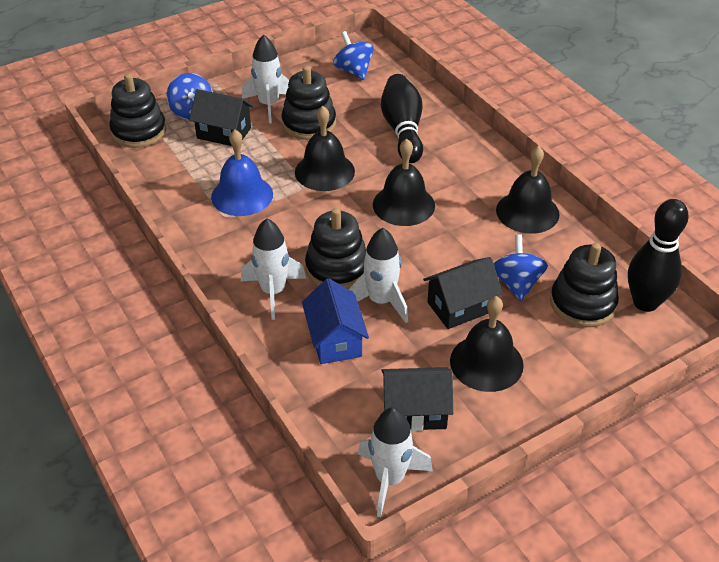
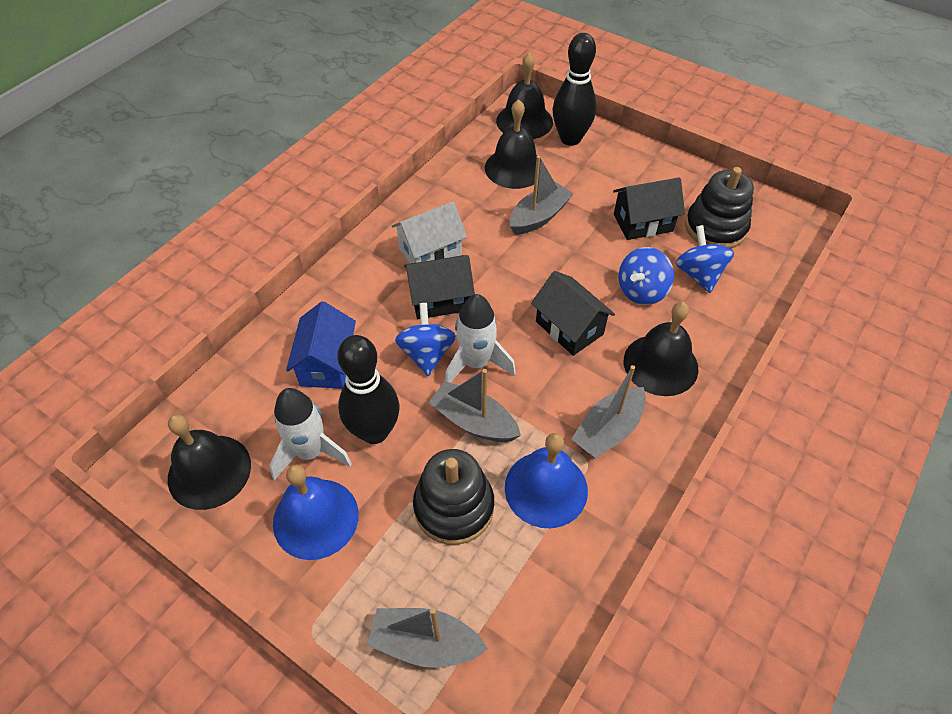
black stacking toy: [109,73,166,148] [281,66,336,140] [305,208,366,289] [550,243,619,327] = 4 -> [413,449,494,545] [685,167,754,249] = 2
blue bell: [211,129,273,216] = 1 -> [273,465,359,560] [505,433,588,528] = 2
grey boat: none = 0 -> [367,608,488,668] [429,369,521,442] [510,156,573,235] [571,365,646,459] = 4
white house: none = 0 -> [392,201,467,264] = 1
white rocket: [241,218,306,320] [242,34,289,124] [349,228,408,323] [358,407,433,517] = 4 -> [270,388,352,480] [445,294,516,383] = 2

